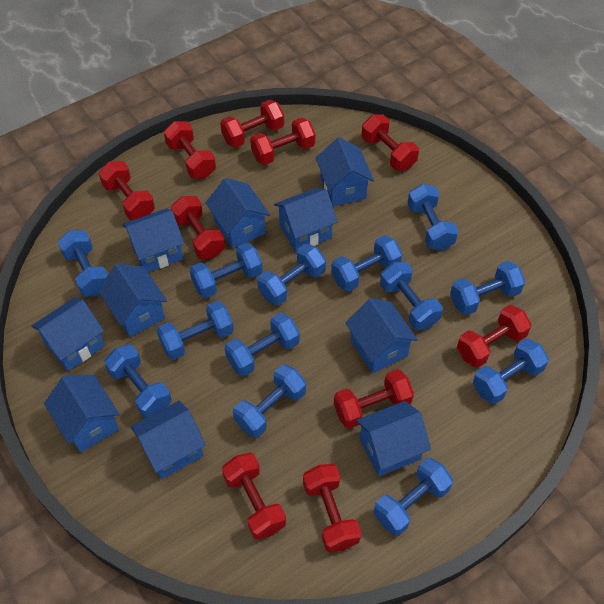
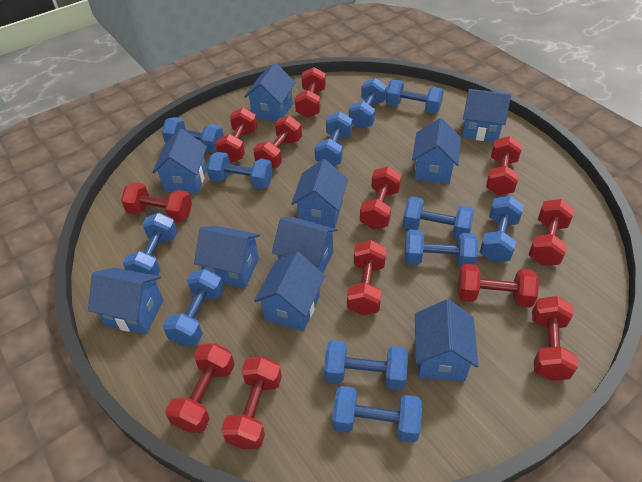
blue dumbbell: [58,230,108,297] [104,344,172,418] [157,301,234,360] [190,243,263,298] [224,312,300,376] [233,364,306,438] [257,244,326,306] [331,235,402,292] [373,457,453,536] [380,261,443,330] [407,184,458,250] [450,261,525,315] [473,338,549,404] = 13 -> [123,213,178,276] [162,117,224,153] [163,269,224,346] [207,152,273,189] [315,112,352,166] [324,340,408,390] [332,386,422,443] [349,78,387,129] [386,80,444,114] [403,196,474,239] [404,230,478,267] [480,196,524,262] = 12
red dumbbell: [99,161,155,220] [164,121,216,179] [171,196,225,259] [220,100,284,148] [222,453,286,540] [250,117,315,165] [303,464,361,553] [334,369,414,429] [362,115,419,171] [457,305,532,368] = 10 -> [121,182,192,223] [165,343,235,433] [215,108,258,163] [221,356,282,449] [253,116,302,169] [295,67,326,118] [347,240,386,315] [360,166,401,229] [458,264,539,307] [486,136,522,196] [529,199,575,266] [532,296,578,381] = 12

